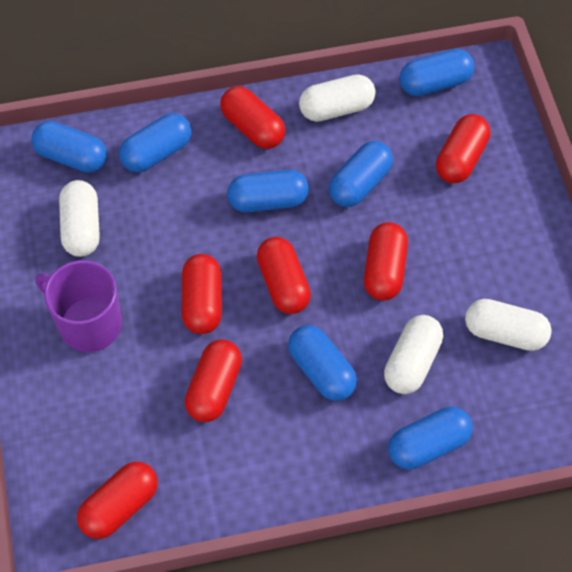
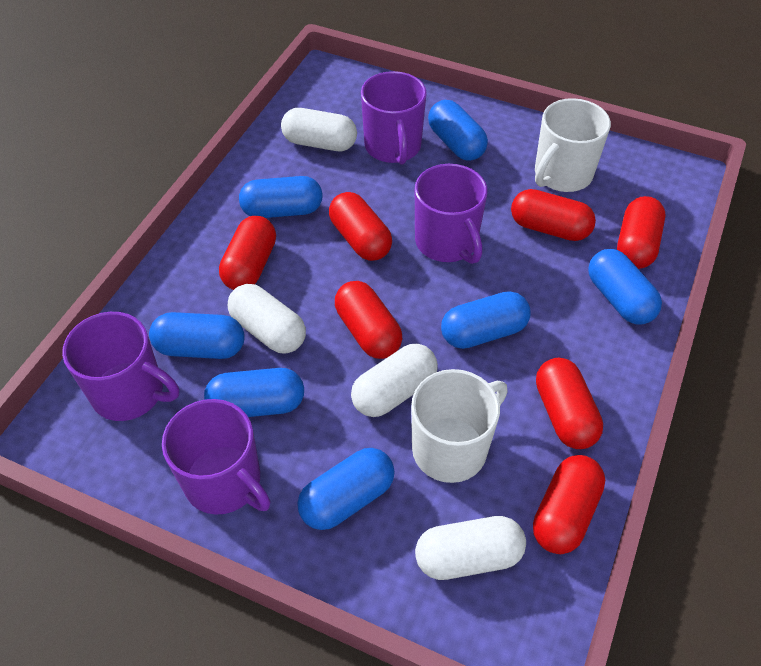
purple mug: [36,260,122,352] = 1 -> [62,312,179,421] [162,399,271,515] [361,71,427,165] [415,164,487,264] = 4
white mug: none = 0 -> [411,369,508,483] [535,98,611,192] = 2

